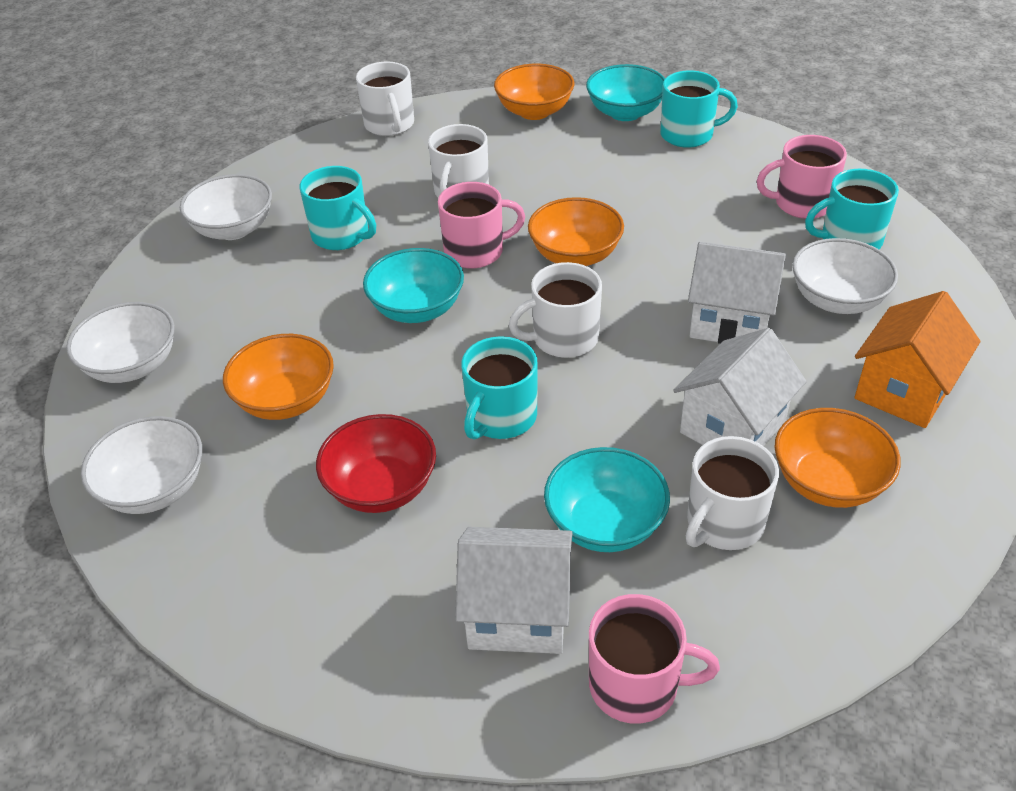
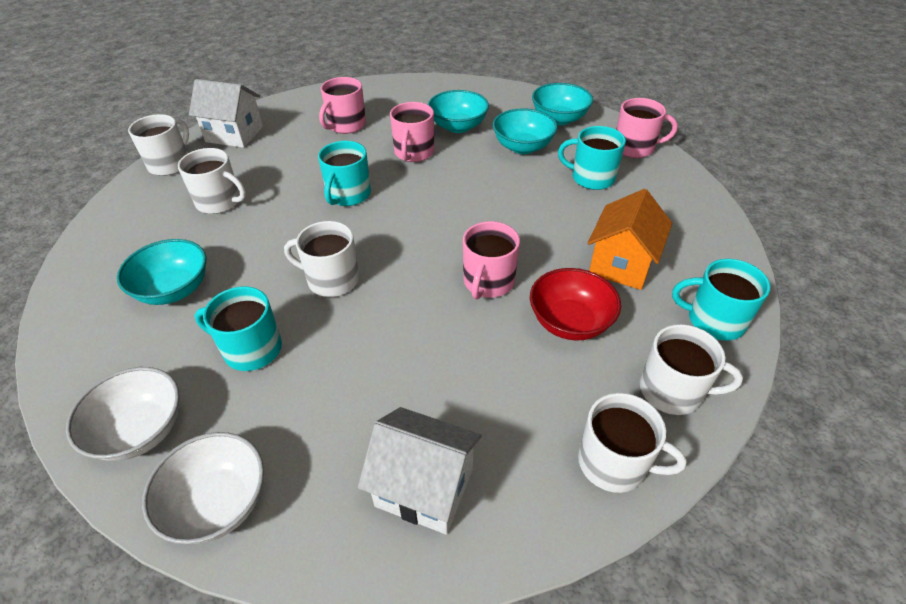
orange bowl: [223,334,334,420] [494,64,574,120] [528,197,624,266] [774,408,901,508] = 4 -> none = 0
pink mug: [438,182,525,269] [589,594,720,724] [757,135,847,219] = 3 -> [319,77,366,134] [390,102,434,162] [463,221,520,299] [616,98,678,158] = 4
turquoise bowl: [363,248,464,323] [544,447,670,552] [586,64,665,121] = 3 -> [117,239,206,305] [428,90,489,133] [493,108,557,154] [532,83,593,125] = 4
white bowl: [66,302,175,383] [81,416,202,514] [180,174,272,240] [792,238,898,314] = 4 -> [66,367,180,461] [142,432,264,544] = 2
white house: [455,527,572,654] [673,328,807,446] [688,242,786,344] = 3 -> [189,79,263,148] [358,407,482,535] = 2
white mug: [356,62,414,136] [428,124,489,198] [509,262,602,358] [686,436,779,550] = 4 -> [128,114,189,176] [178,148,246,214] [284,221,359,297] [578,393,687,493] [640,324,743,415] = 5

